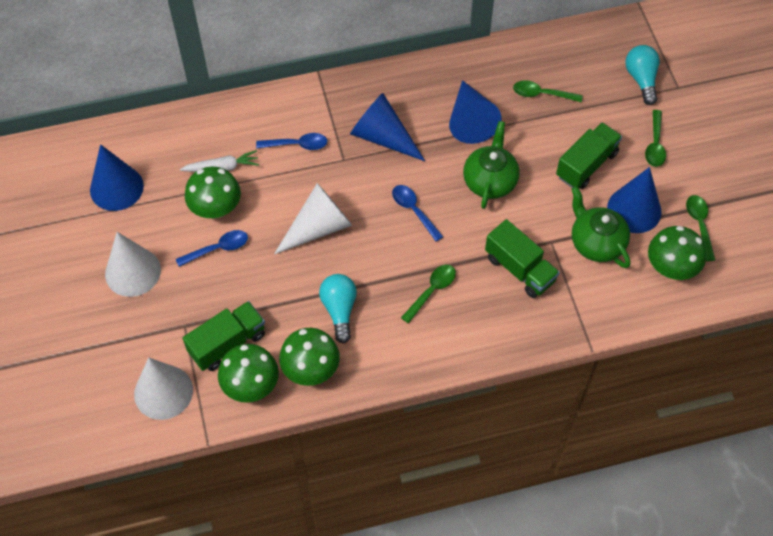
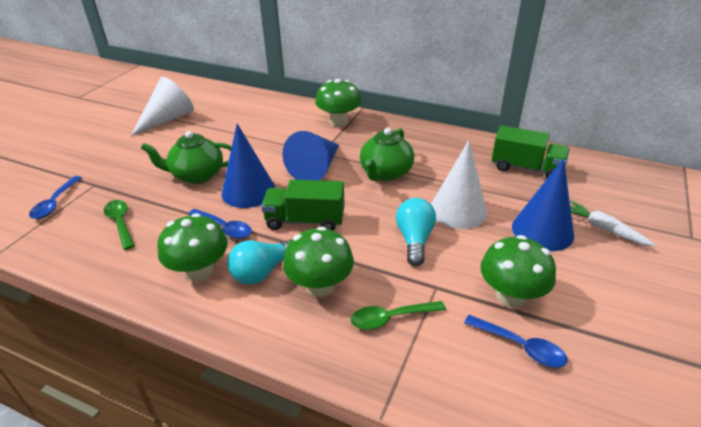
blue cone: [90,144,144,211] [350,93,425,161] [449,80,502,144] [607,167,661,233] = 4 -> [222,124,275,208] [282,131,339,180] [512,159,574,251] = 3
green spoon: [401,265,456,324] [513,80,583,102] [645,110,666,167] [686,195,715,261] = 4 -> [104,200,135,250] [351,301,446,330] = 2
green truck: [182,301,265,371] [485,219,560,298] [556,122,622,189] = 3 -> [261,179,345,231] [492,125,569,179] = 2
white cone: [105,232,161,297] [134,358,193,420] [274,183,352,255] = 3 -> [131,77,194,136] [431,140,488,229] = 2

